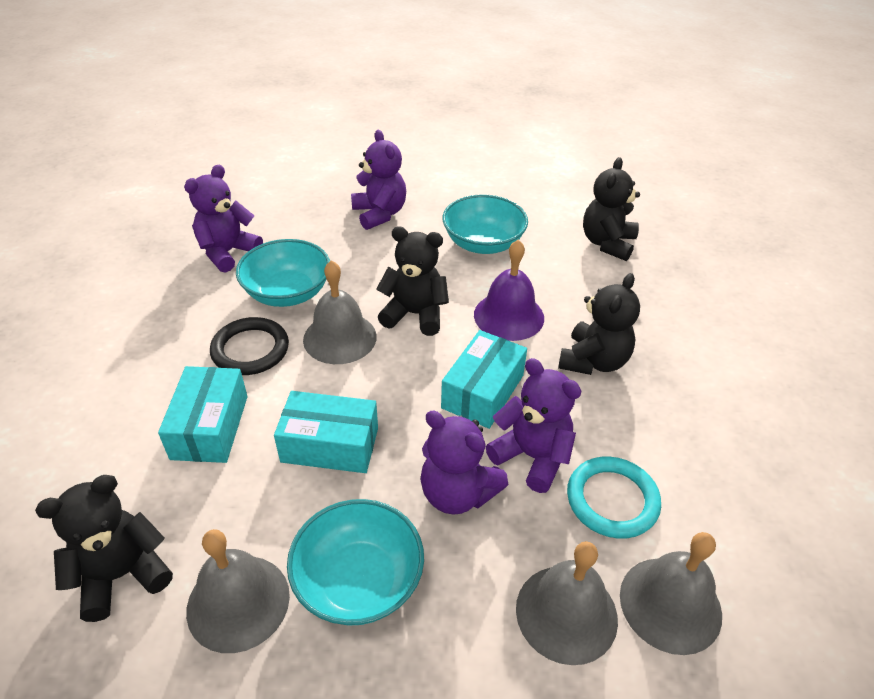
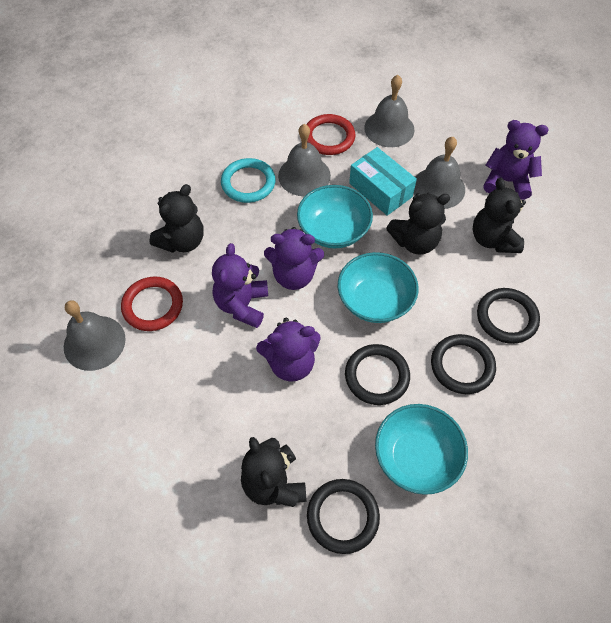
black ring: [210,317,289,375] = 1 -> [307,479,380,554] [345,344,410,405] [431,334,496,394] [477,288,540,344] = 4
purple bell: [474,240,544,341] = 1 -> none = 0
red ring: none = 0 -> [121,277,183,331] [306,114,355,155] = 2
turquoise box: [158,366,248,463] [274,391,378,473] [441,330,527,429] = 3 -> [349,147,417,216] = 1

